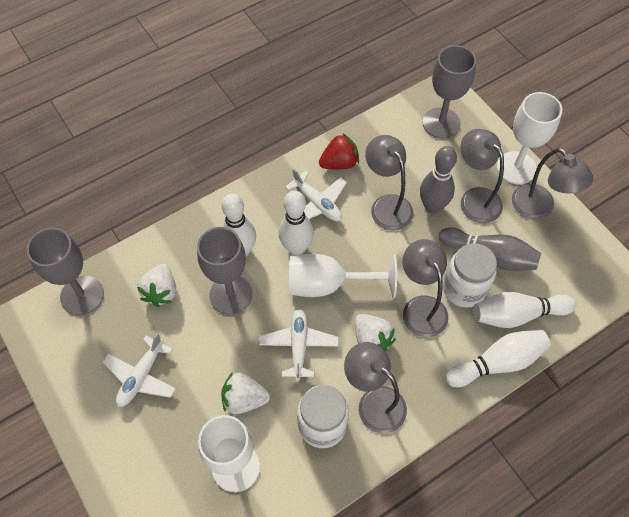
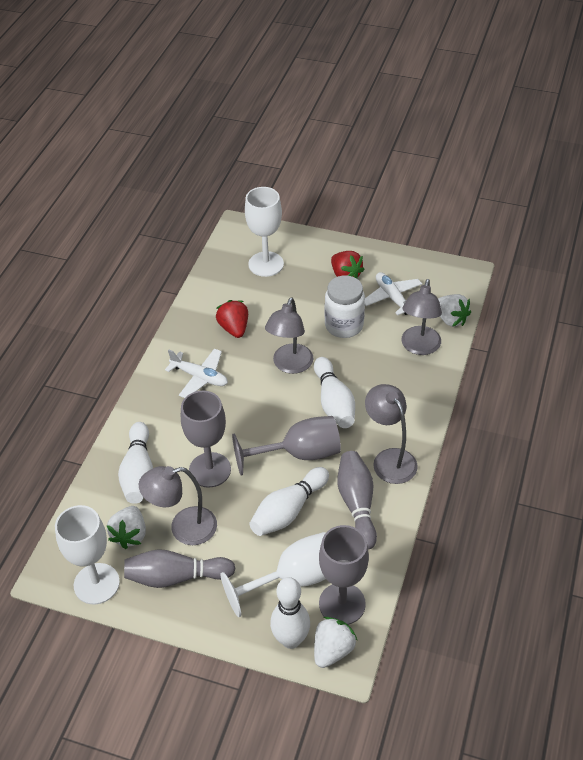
grey lamp: [344,342,407,434] [365,135,413,231] [403,239,448,337] [460,129,504,223] [512,148,594,219] = 5 -> [139,466,217,545] [265,297,314,374] [365,384,418,484] [401,279,442,355] = 4
red strawberry: [319,133,359,170] = 1 -> [216,300,248,338] [331,251,365,279] = 2
white jar: [297,385,349,448] [443,243,497,308] = 2 -> [325,275,365,338] = 1
white plane: [103,333,176,407] [259,308,338,381] [285,168,347,222] = 3 -> [165,348,228,398] [365,272,422,316] = 2

